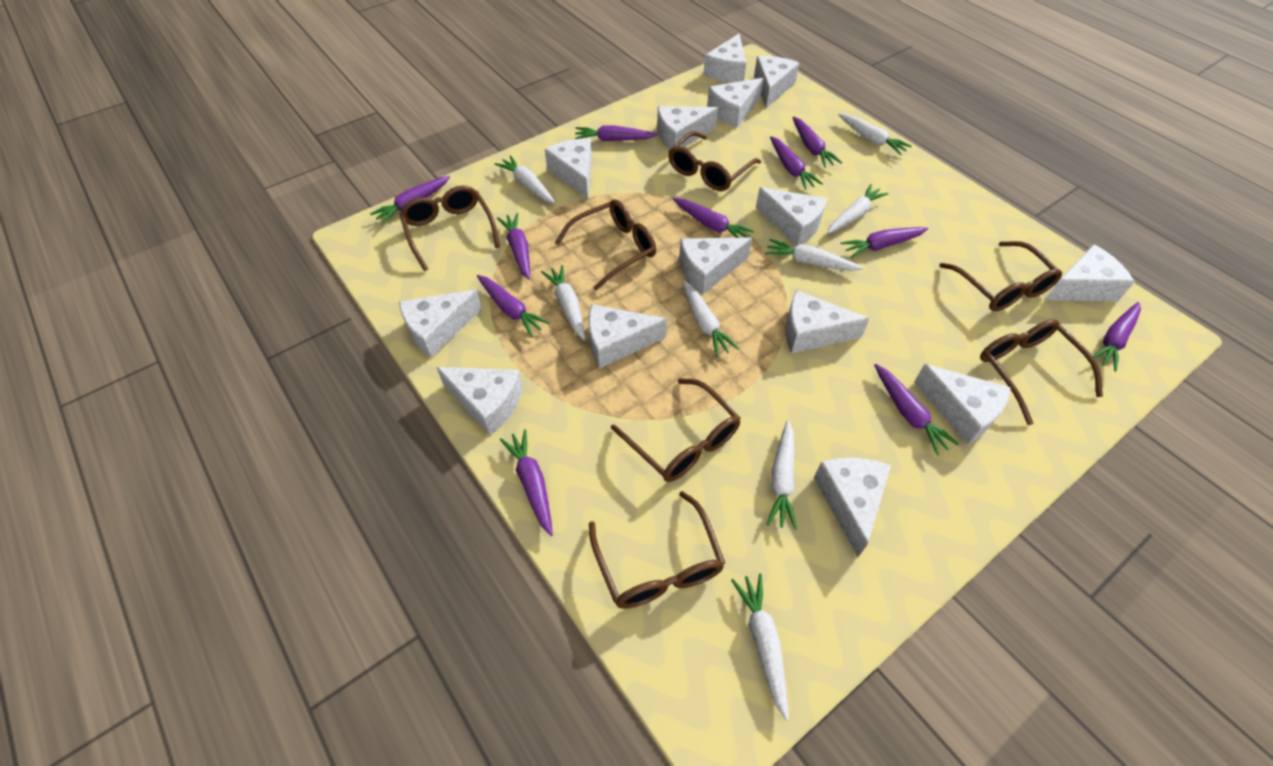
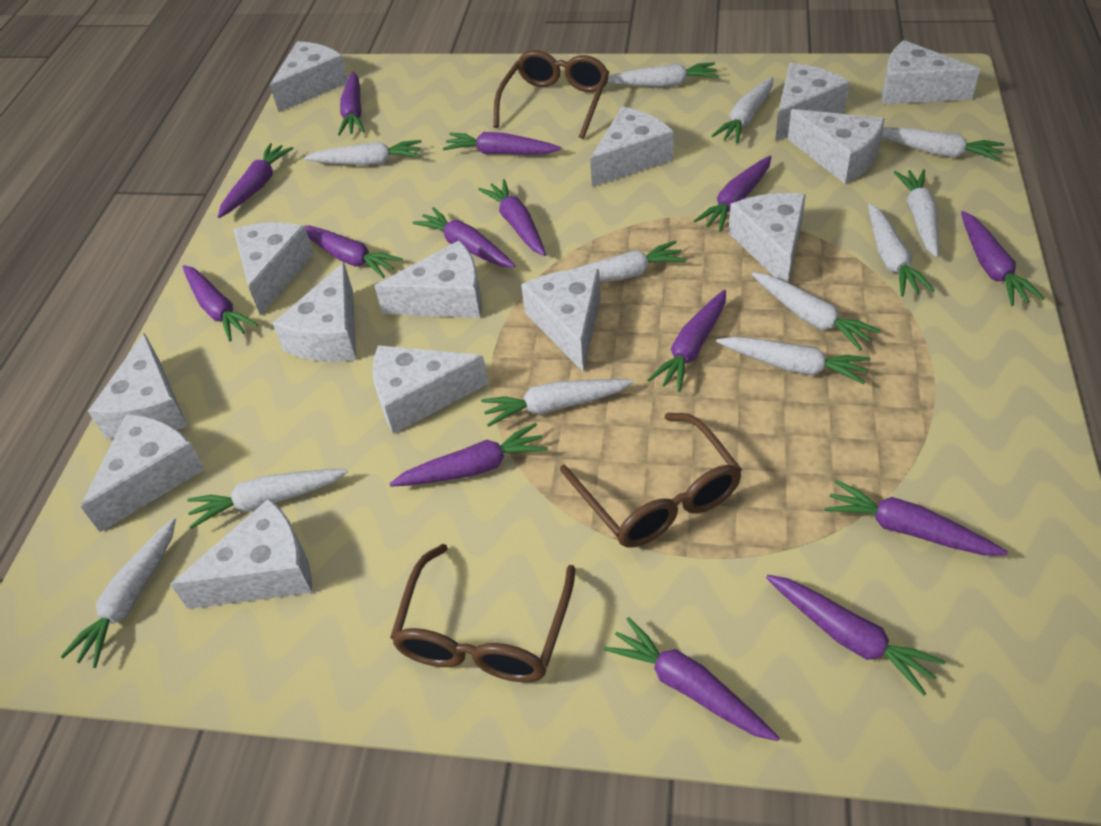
brown glasses: [399,186,500,271] [555,199,656,290] [589,491,725,609] [611,378,741,482] [668,131,761,191] [939,241,1062,311] [980,320,1103,425] = 7 -> [390,544,575,682] [493,50,609,139] [560,413,742,547] = 3
purple carrot: [370,176,450,225] [477,275,550,337] [497,213,530,280] [500,429,553,536] [574,125,657,141] [673,198,754,238] [770,136,823,190] [793,116,842,168] [840,227,928,258] [874,364,959,455] [1093,302,1141,372] = 11 -> [183,265,258,341] [218,143,293,218] [305,226,403,278] [338,71,365,136] [389,423,548,487] [412,207,515,268] [443,132,561,154] [478,179,546,256] [604,617,779,741] [648,290,726,392] [694,156,771,232] [766,575,946,696] [825,480,1008,556] [961,211,1045,306] = 14
white carrot: [495,155,555,203] [541,265,585,340] [682,280,739,357] [731,573,789,721] [765,239,863,271] [766,420,797,530] [827,184,889,234] [838,114,912,155] = 8 -> [60,518,176,668] [187,469,348,529] [304,140,422,165] [481,379,634,427] [572,240,687,282] [608,62,718,87] [711,77,773,144] [716,337,870,384] [752,272,881,351] [868,203,935,297] [882,127,1005,162] [894,169,939,258] = 12

